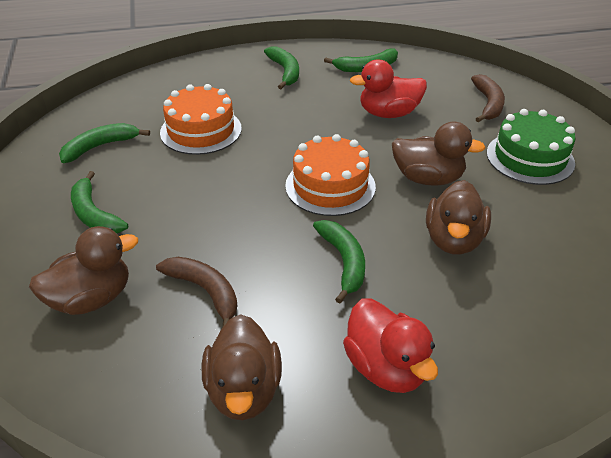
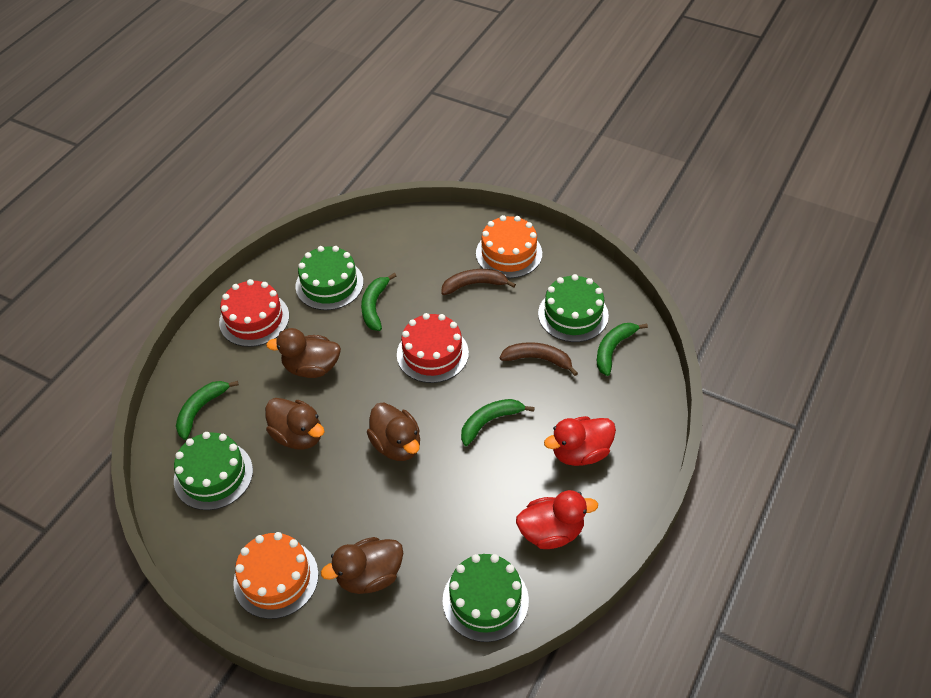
green banana: [59,123,150,163] [71,171,128,233] [264,46,299,89] [313,220,365,304] [324,49,398,72] = 5 -> [176,381,239,440] [361,273,396,331] [461,399,535,446] [597,323,648,376] = 4
green cake: [487,109,575,185] = 1 -> [174,432,253,510] [296,246,363,310] [443,554,529,642] [538,274,609,342] = 4
red cake: none = 0 -> [219,279,289,347] [397,313,469,383] = 2

